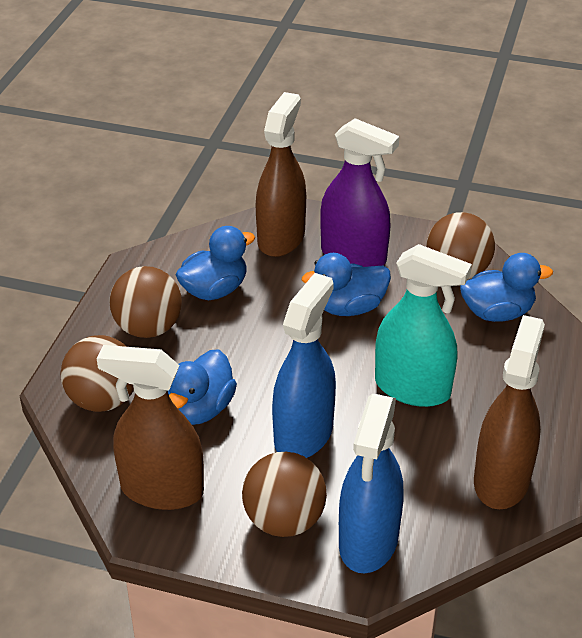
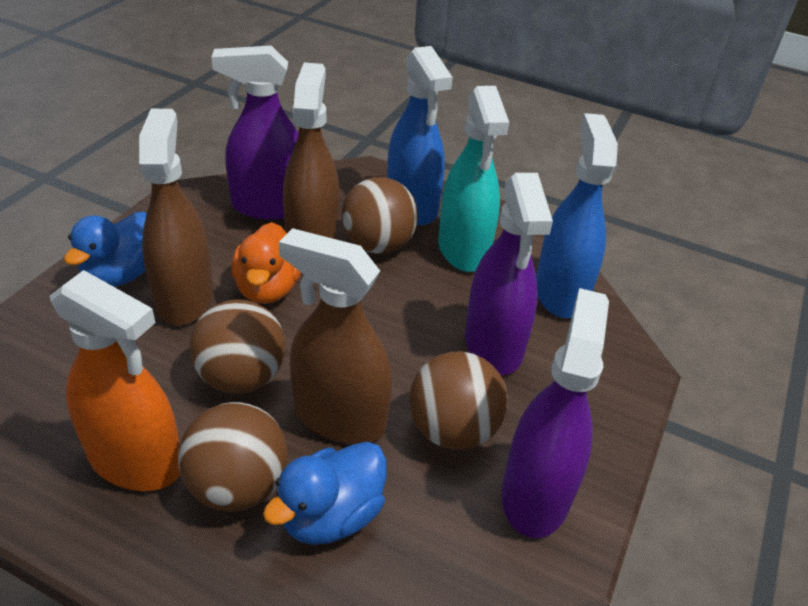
blue duck: [167,349,237,425] [176,226,255,300] [302,253,391,316] [460,253,553,322] = 4 -> [64,212,146,287] [263,442,387,545] = 2
orange duck: none = 0 -> [232,222,301,304] = 1
orange spray bottle: none = 0 -> [50,270,180,491] = 1
purple spray bottle: [320,118,399,267] = 1 -> [211,46,298,220] [465,173,553,375] [501,288,609,538] = 3

